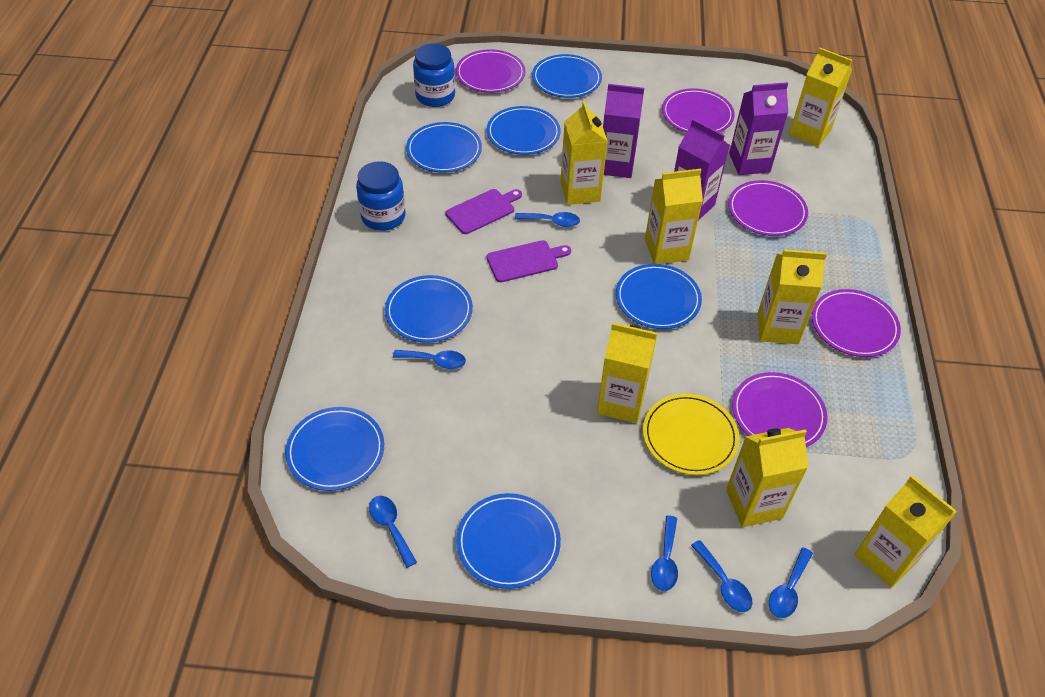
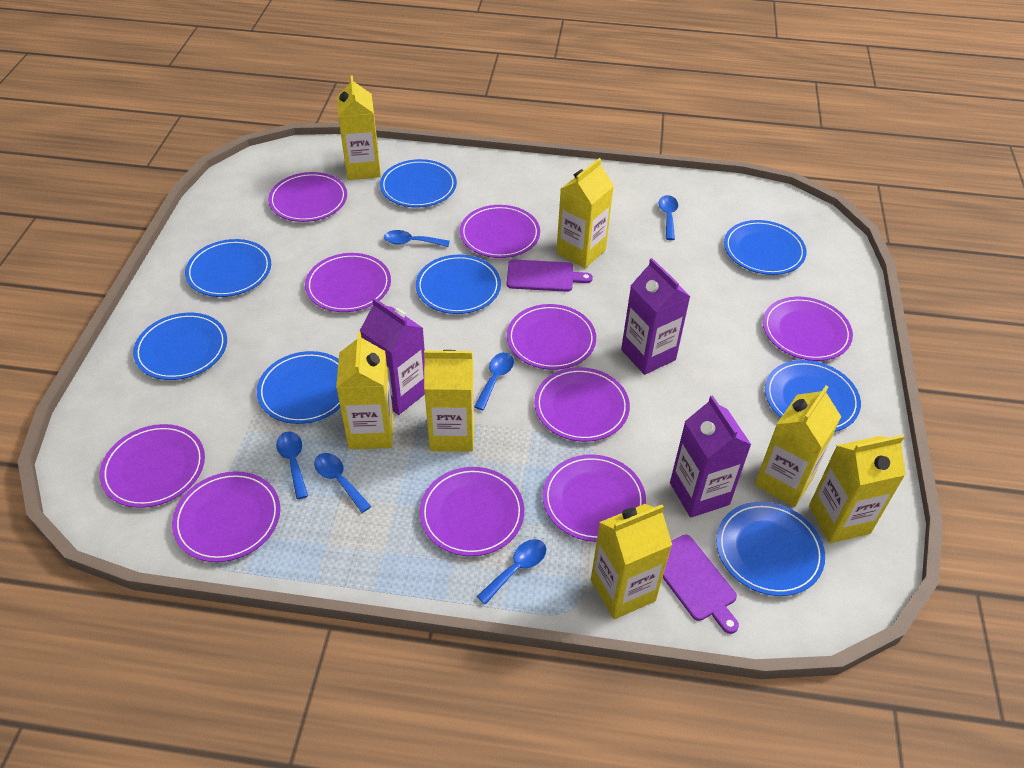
blue jar: [356,161,406,231] [413,43,455,107] = 2 -> none = 0
blue plate: [285,407,384,491] [385,275,473,343] [406,122,482,172] [456,493,561,589] [487,106,561,155] [532,54,602,98] [616,264,702,329] = 7 -> [133,313,227,380] [185,239,271,297] [257,351,340,424] [380,159,457,208] [416,255,501,314] [716,502,825,596] [724,220,807,275] [765,360,861,432] = 8
purple plate: [456,49,526,93] [662,88,735,133] [728,180,808,236] [732,372,827,447] [812,289,901,357] = 5 -> [100,424,205,508] [172,471,280,562] [268,172,347,222] [305,253,391,312] [420,467,524,556] [460,205,540,258] [507,304,596,370] [534,367,630,442] [543,455,646,542] [763,297,853,361] = 10
yellow plate: [643,394,739,475] = 1 -> none = 0

